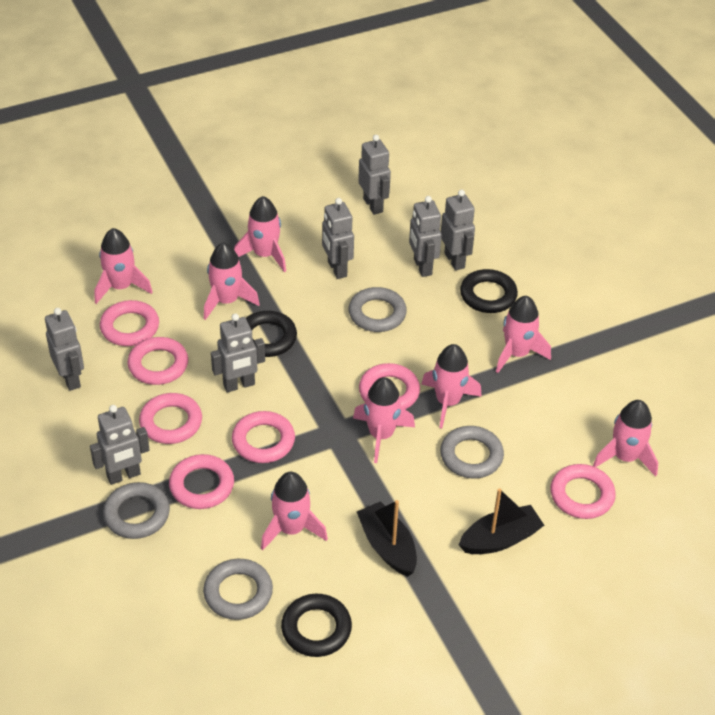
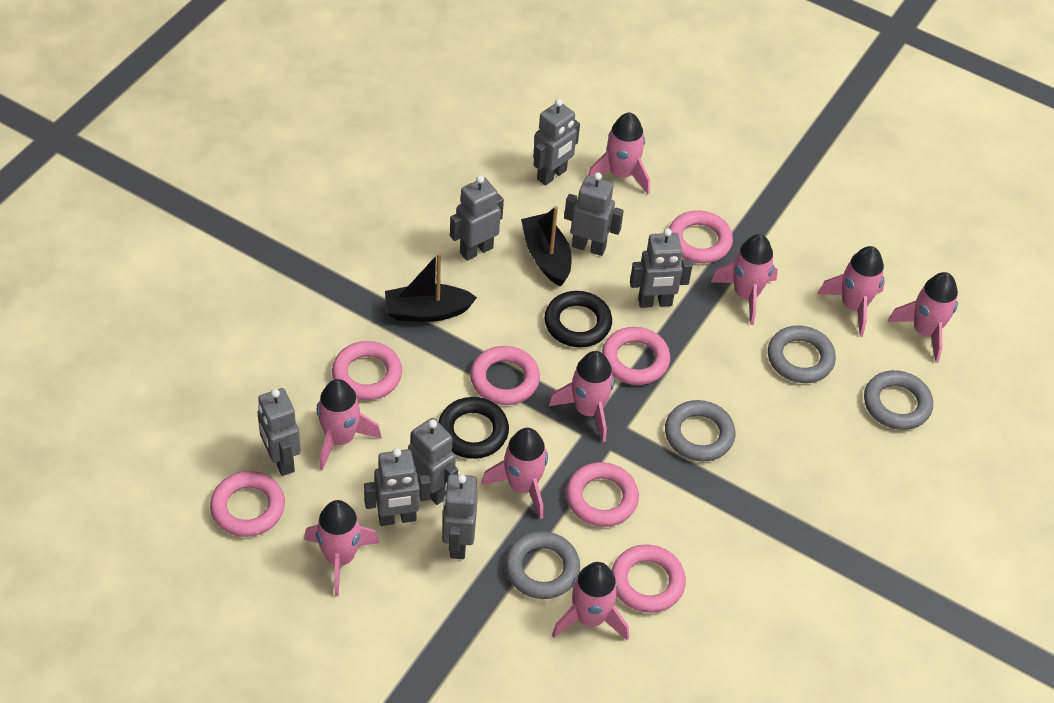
black ring: [246,311,297,357] [281,594,352,657] [460,269,518,313] = 3 -> [438,397,509,459] [544,291,612,347] = 2
grey robot: [45,308,84,391] [90,405,150,485] [211,314,265,392] [322,198,354,279] [358,135,391,215] [409,196,442,277] [441,190,475,271] = 7 -> [257,388,301,476] [364,448,431,526] [408,418,458,505] [442,474,478,559] [450,175,504,261] [533,99,580,185] [564,172,624,256] [630,228,693,308] = 8
pink rocket: [95,228,153,304] [204,242,260,320] [234,196,286,272] [261,472,328,550] [353,377,415,463] [421,344,482,428] [496,296,551,373] [593,400,658,477] = 8 -> [304,500,380,596] [317,379,382,470] [481,428,548,519] [549,351,615,442] [552,562,629,641] [588,113,650,194] [711,234,778,325] [818,246,885,337] [888,272,958,363] = 9

